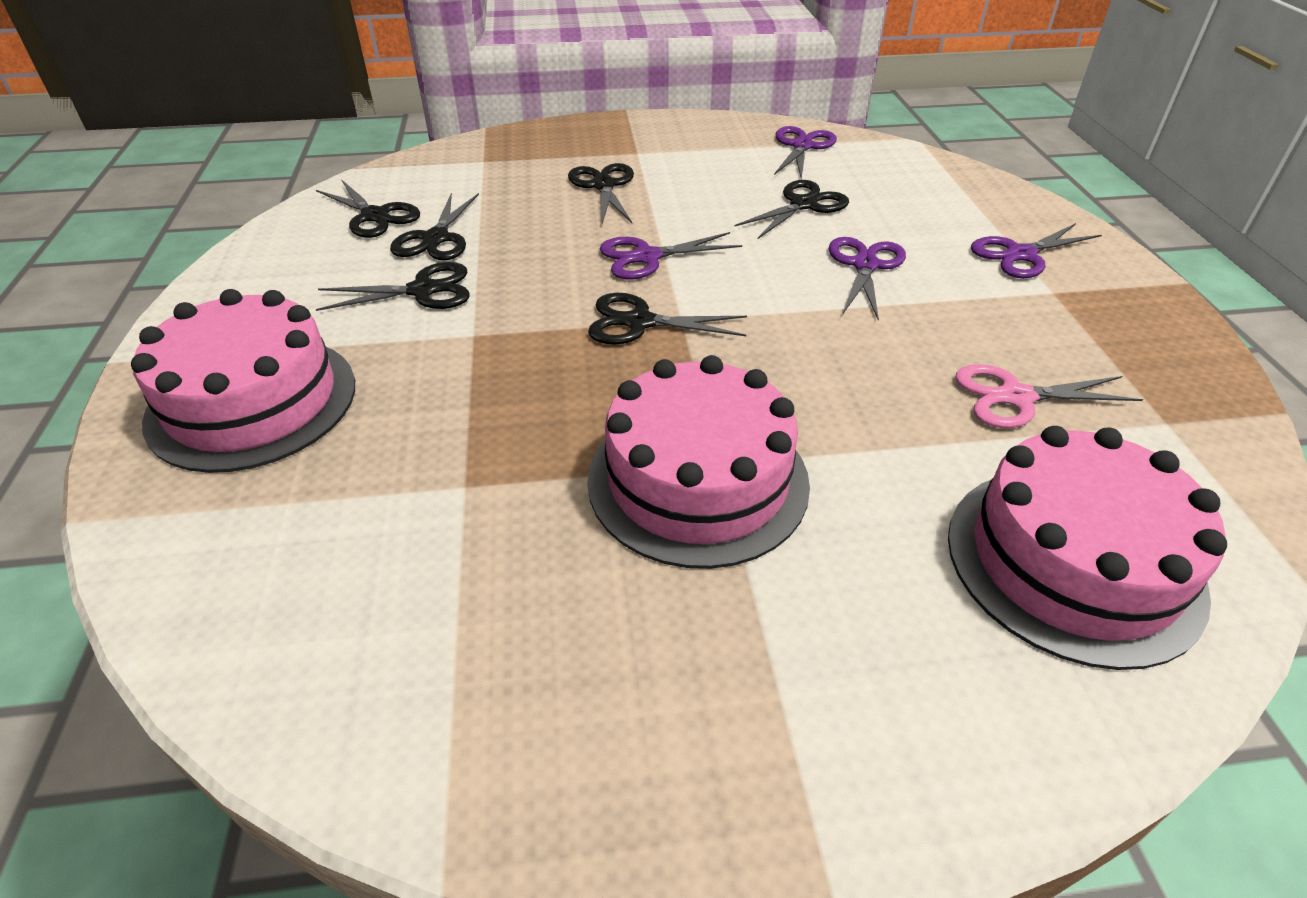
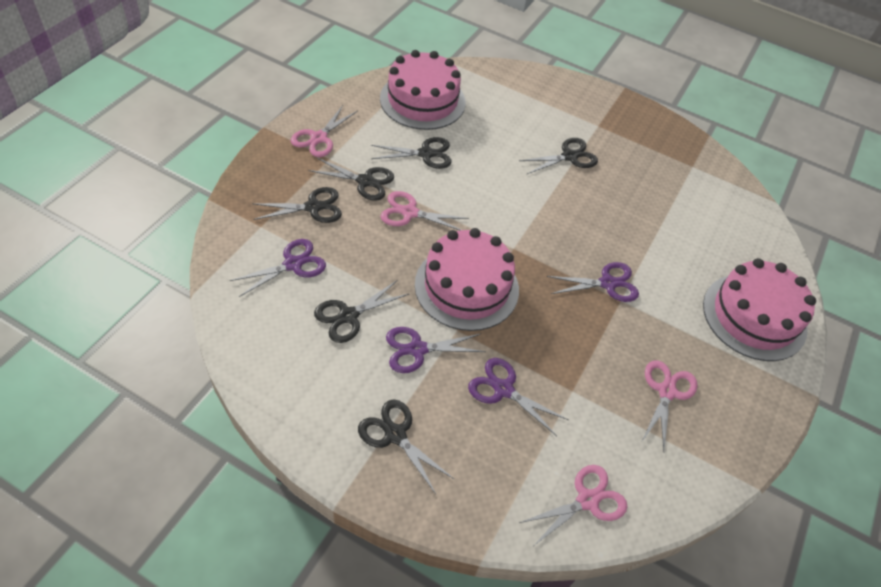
pink scissors: [955,364,1143,428] = 1 -> [291,105,358,157] [380,191,469,230] [519,465,628,545] [641,360,698,450] = 4

